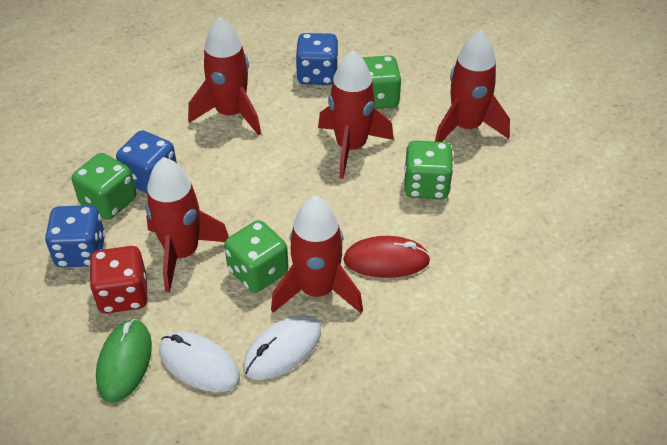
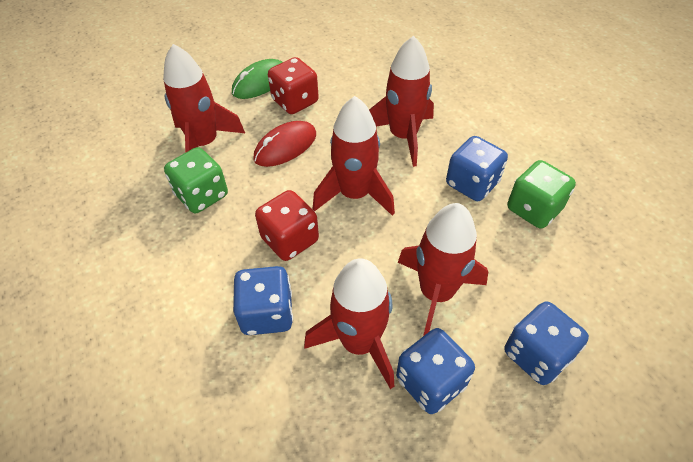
blue dice: [45,205,106,268] [116,130,177,193] [295,33,338,85] = 3 -> [233,266,293,335] [396,328,475,414] [446,136,508,201] [504,301,589,385] = 4
green dice: [72,153,136,220] [224,220,289,293] [362,55,401,109] [404,140,453,199] = 4 -> [164,147,228,213] [507,160,576,229] = 2
red dice: [89,246,148,313] = 1 -> [255,190,319,261] [268,57,319,114] = 2
white mouse: [159,332,240,392] [243,315,321,380] = 2 -> none = 0

